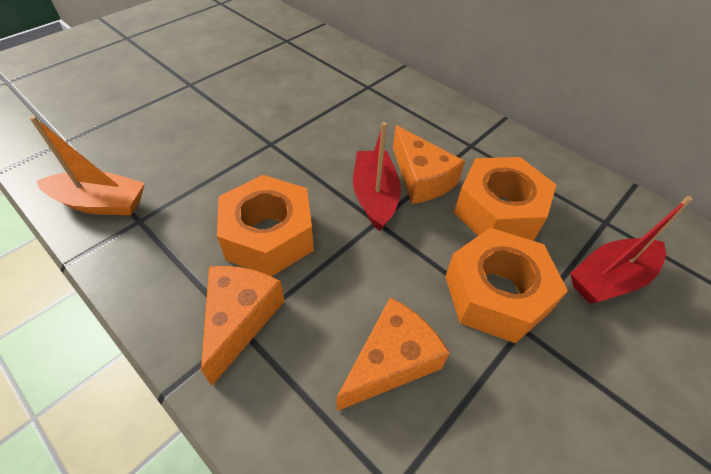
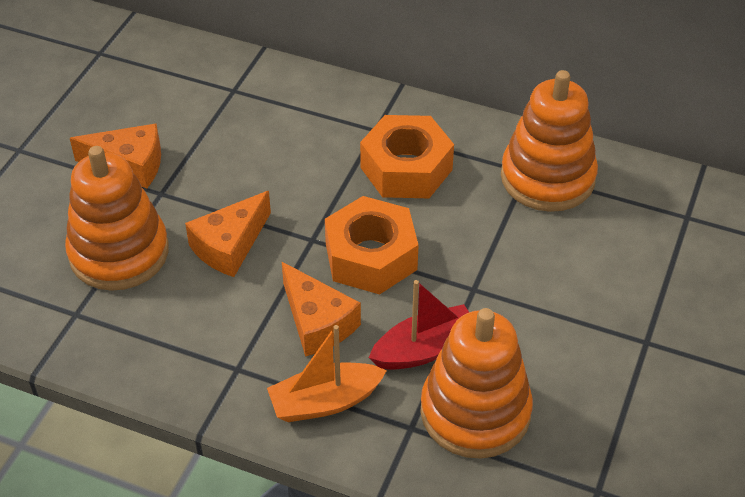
orange nut: [217,175,314,277] [445,228,568,344] [454,157,556,241] = 3 -> [325,196,418,295] [360,115,454,198] = 2
orange stacking toy: none = 0 -> [65,146,169,291] [420,308,533,459] [501,70,598,212] = 3
red boat: [353,122,401,231] [570,196,693,304] = 2 -> [369,280,469,370] = 1

